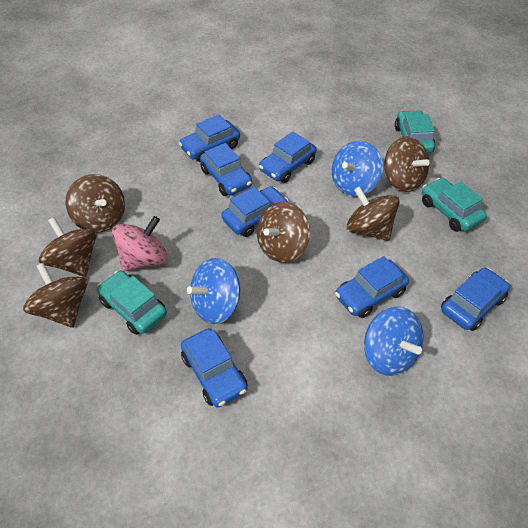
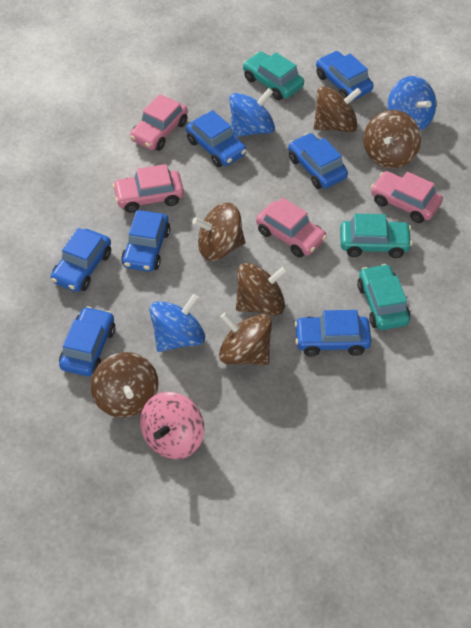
pink car: none = 0 -> [113,164,184,213] [130,94,188,151] [256,198,327,258] [371,171,443,223] = 4

